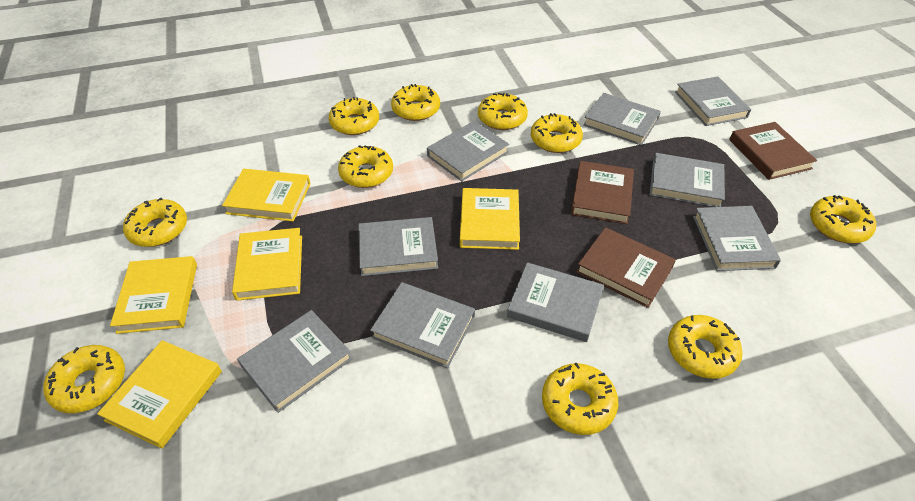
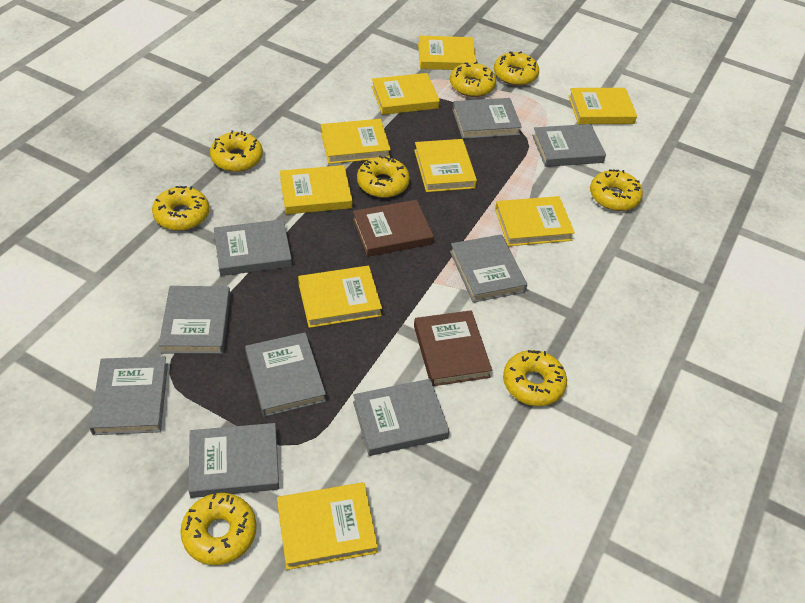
brown book: [571,161,634,224] [576,227,676,308] [729,122,817,180] = 3 -> [353,200,434,257] [414,310,492,386] = 2
yellow book: [97,340,222,449] [110,256,197,334] [222,169,311,221] [232,228,302,301] [460,188,520,250] = 5 -> [277,482,378,570] [280,165,352,214] [298,266,382,328] [321,119,391,164] [372,73,440,115] [414,139,477,192] [418,36,476,70] [495,196,575,246] [568,88,637,124] = 9
yellow donut: [43,345,125,413] [123,198,187,247] [329,97,379,135] [338,145,393,188] [391,84,440,121] [478,93,528,130] [531,113,583,153] [542,363,618,435] [668,315,743,379] [810,195,876,243] = 10 -> [152,186,209,231] [180,493,257,565] [210,130,263,172] [357,156,410,198] [450,61,496,97] [494,51,539,86] [503,350,567,406] [590,169,643,211] = 8

